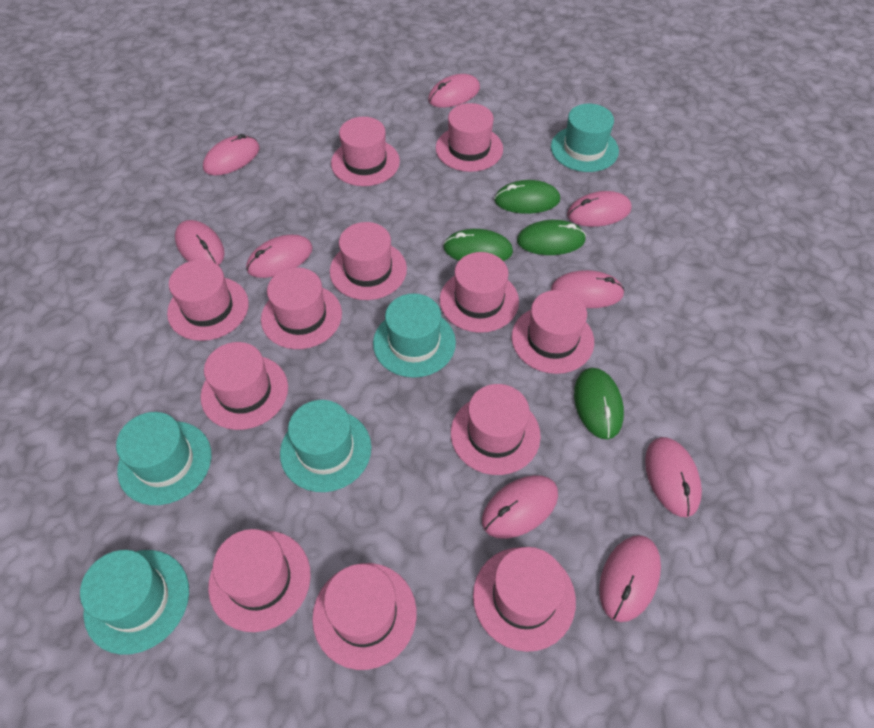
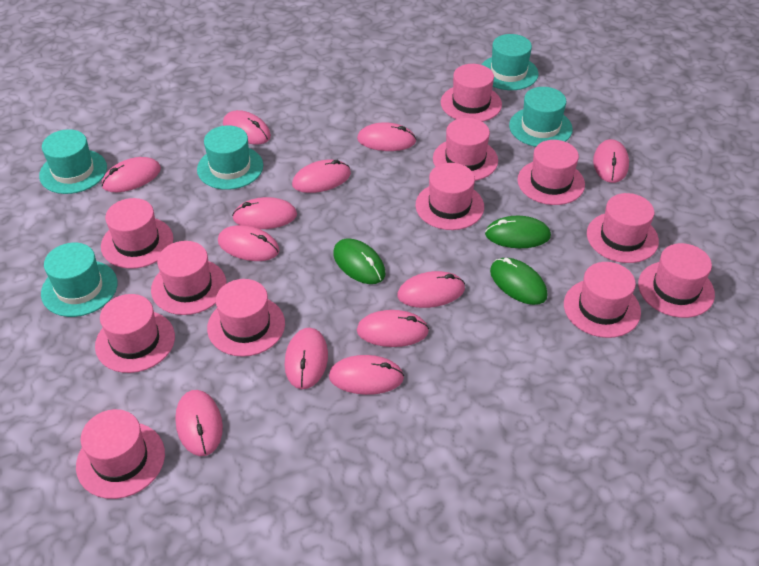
green mouse: [443,229,513,261] [494,180,560,214] [517,220,586,255] [574,368,624,439] = 4 -> [333,238,386,284] [485,216,551,248] [490,258,548,305] = 3
pink mouse: [175,220,225,265] [203,134,259,176] [246,235,313,278] [428,74,480,108] [482,475,558,539] [551,270,625,308] [567,191,632,227] [599,535,661,622] [645,437,702,517] = 9 -> [102,157,161,192] [175,390,223,456] [218,225,280,261] [223,110,271,144] [232,197,297,229] [284,328,328,389] [292,160,351,193] [329,355,404,395] [357,122,416,151] [357,310,429,347] [397,271,465,308] [593,139,629,183] = 12

